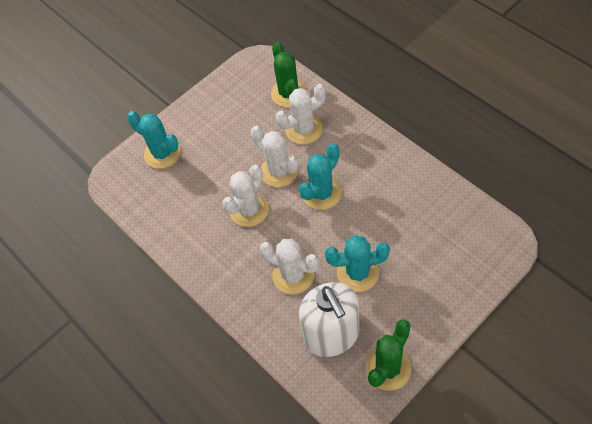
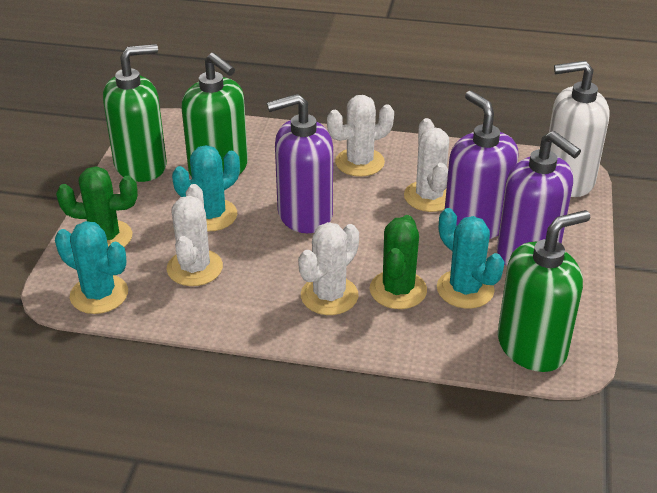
green soap dispenser: none = 0 -> [103,44,167,182] [182,53,248,177] [498,210,590,372] = 3
purple soap dispenser: none = 0 -> [267,94,333,233] [445,91,518,239] [497,131,581,266] = 3

